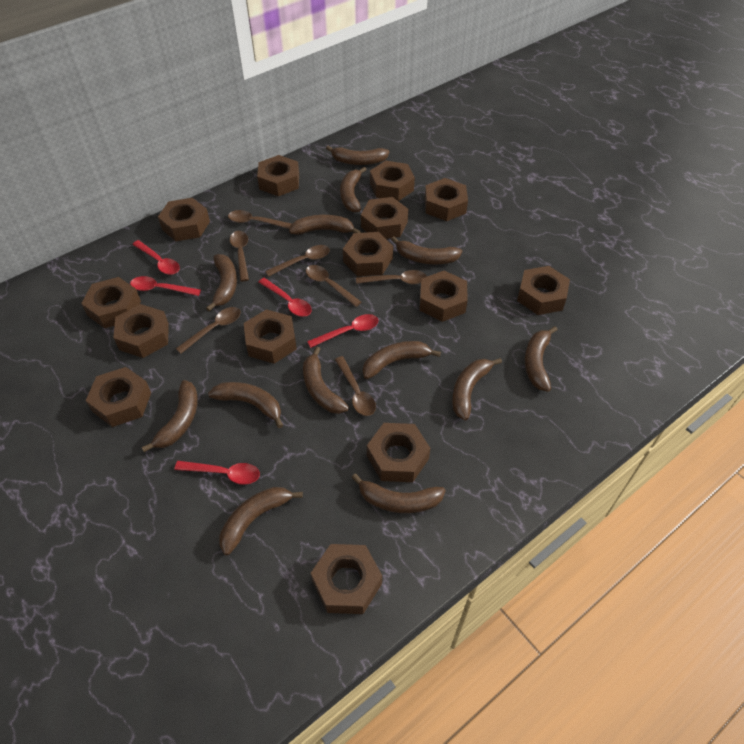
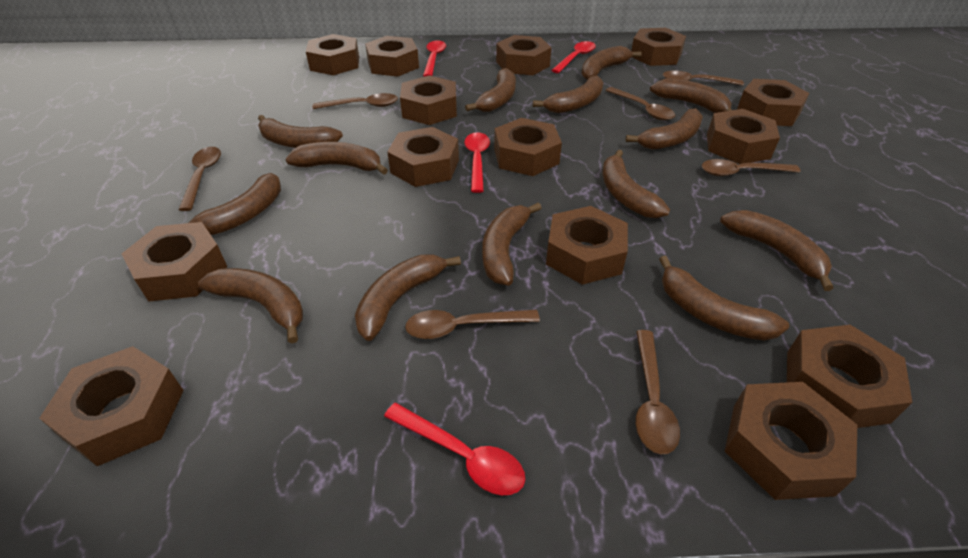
brown banana: [141,380,198,452] [206,254,237,311] [208,382,283,428] [219,487,303,555] [289,215,360,235] [303,347,349,414] [326,146,389,165] [340,167,367,212] [351,473,446,513] [363,341,441,379] [391,237,462,264] [452,358,502,420] [525,326,557,392] = 13 -> [189,173,281,235] [198,268,303,344] [258,115,343,148] [285,142,388,175] [355,255,461,341] [465,68,516,112] [482,203,542,286] [533,76,603,113] [582,46,642,80] [602,149,670,218] [626,108,703,150] [650,78,732,113] [659,256,789,341] [720,210,834,291] = 14
red spoon: [130,276,201,296] [132,240,180,275] [174,461,260,485] [259,278,312,317] [307,314,379,348] = 5 -> [384,403,525,495] [423,40,446,77] [464,132,490,193] [551,41,596,73] = 4

